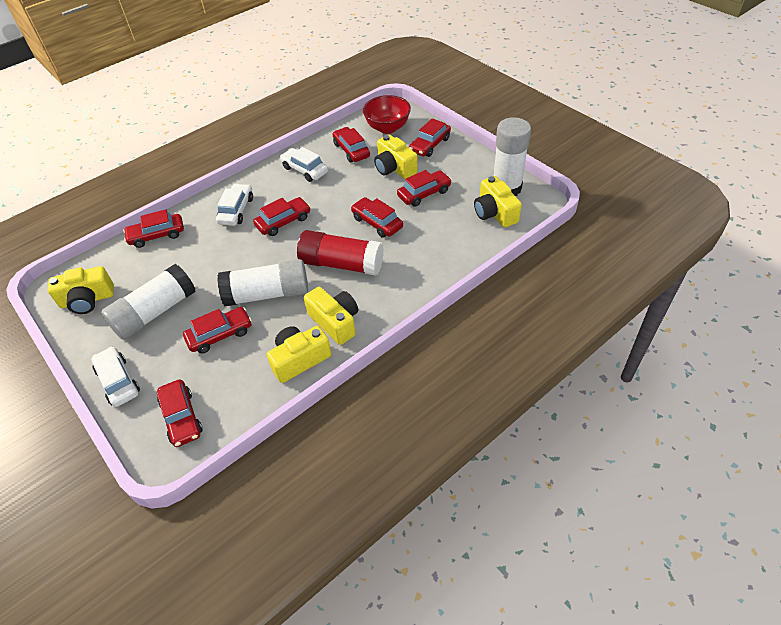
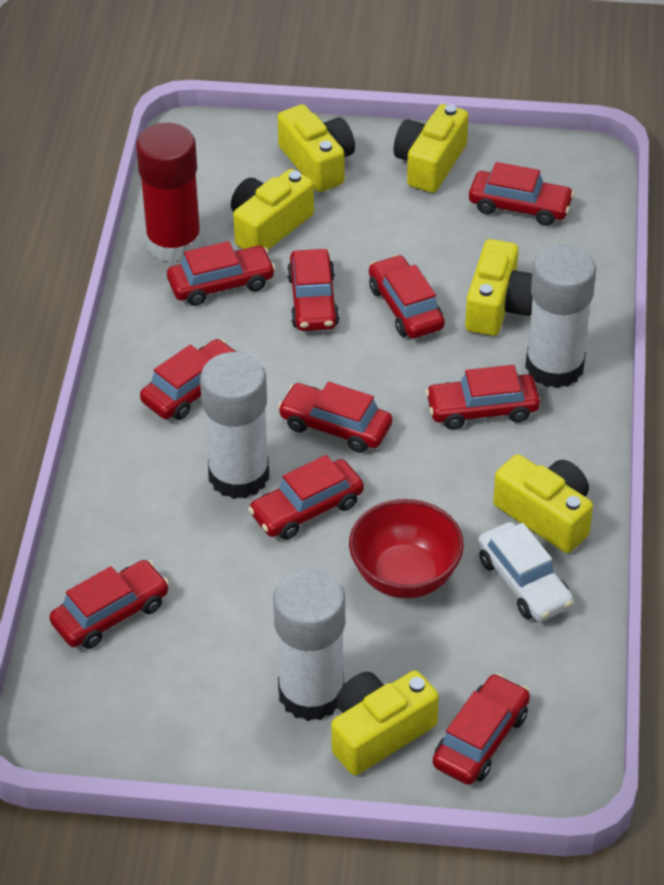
red car: [123,209,184,248] [156,379,202,447] [183,307,252,353] [253,197,311,236] [332,127,370,163] [351,197,403,238] [397,170,452,207] [409,118,451,157] = 8 -> [50,560,169,649] [140,339,236,420] [167,241,276,306] [248,455,364,539] [278,382,392,453] [287,249,340,331] [369,255,445,339] [425,365,540,430] [433,673,530,785] [469,162,574,226] = 10
white car: [91,346,140,407] [216,183,253,226] [280,147,328,182] = 3 -> [478,522,573,622] = 1
yellow camera: [48,266,114,314] [267,326,332,383] [304,287,358,345] [374,135,418,179] [474,176,522,227] = 5 -> [231,169,314,250] [278,104,355,192] [331,670,439,775] [394,104,468,193] [465,239,533,336] [493,454,593,553] = 6

